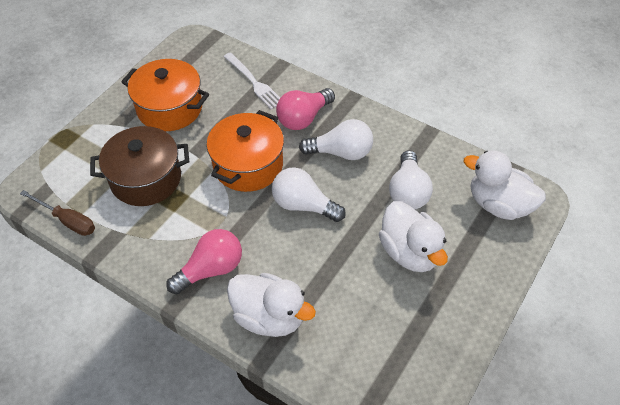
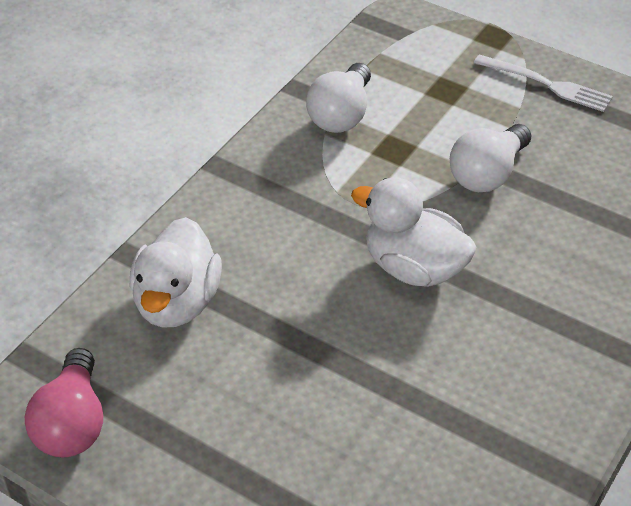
brown pot: [90,126,189,206] = 1 -> none = 0
brown screwdriver: [20,190,95,236] = 1 -> none = 0
orange pot: [121,59,209,131] [207,110,284,192] = 2 -> none = 0
pink light bulb: [166,229,242,294] [276,88,335,130] = 2 -> [25,348,103,457] = 1
white duck: [227,273,316,337] [379,201,448,272] [464,151,546,220] = 3 -> [130,217,222,328] [351,177,476,287] = 2
white light bulb: [272,167,346,222] [299,119,373,160] [389,150,433,209] = 3 -> [306,63,371,133] [450,124,531,192] = 2

